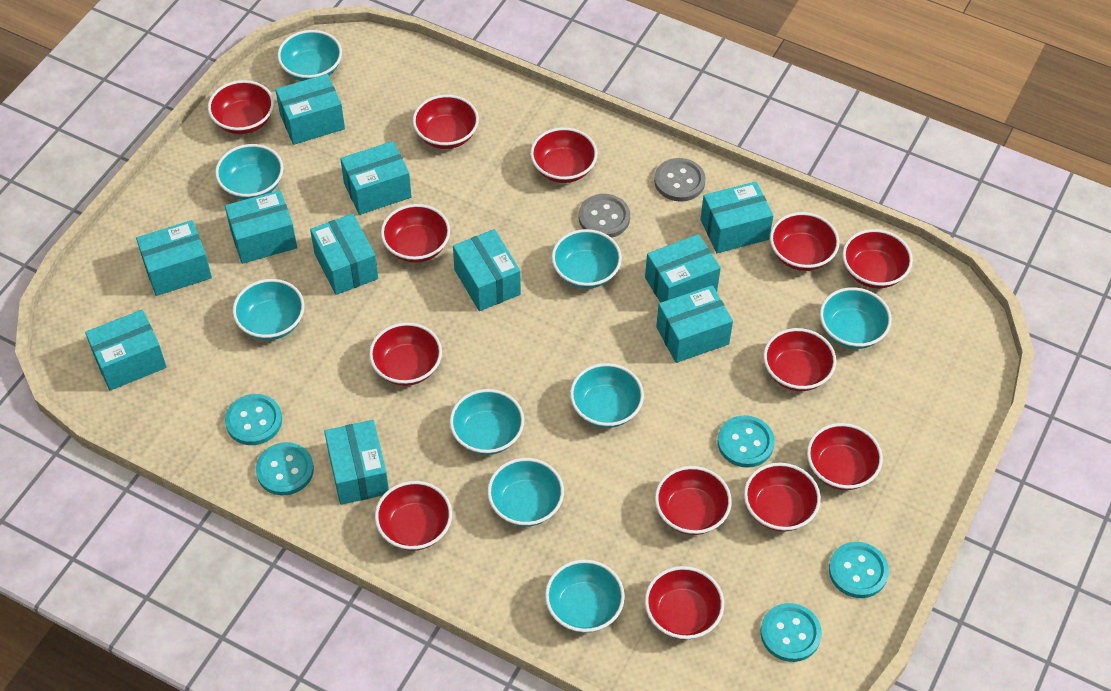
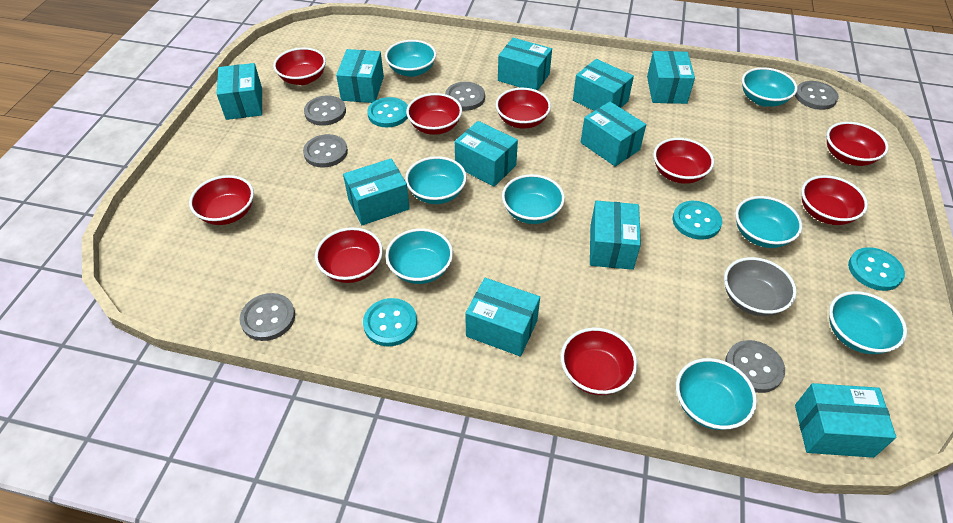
grey bowl: none = 0 -> [724,257,797,316] = 1
grey button: [579,194,630,238] [654,158,706,202] = 2 -> [239,293,295,341] [303,134,348,168] [304,95,346,126] [445,82,485,111] [725,340,785,393] [795,81,839,110] = 6
red bowl: [208,80,274,134] [369,322,442,386] [375,481,452,551] [381,204,450,263] [413,95,479,149] [530,127,597,183] [645,566,724,640] [655,466,732,535] [744,463,821,532] [763,328,836,391] [770,212,840,271] [807,423,883,490] [842,229,913,288] = 13 -> [189,175,254,225] [273,47,326,85] [315,227,383,283] [406,93,462,135] [496,88,551,129] [561,328,637,395] [653,138,714,184] [801,175,868,225] [826,122,889,166] = 9
turquoise bowl: [215,144,284,200] [233,279,305,340] [277,30,342,81] [450,389,524,455] [487,458,564,527] [545,560,625,633] [552,229,622,289] [570,363,644,428] [820,287,892,349] = 9 -> [385,40,436,77] [385,228,453,284] [405,156,467,204] [502,174,565,224] [676,358,757,430] [735,196,803,248] [742,67,798,107] [829,291,907,354] = 8
turquoise button: [225,394,282,445] [256,442,314,496] [717,415,775,468] [760,603,822,662] [829,542,889,598] = 5 -> [363,298,417,346] [367,97,408,127] [672,201,722,240] [848,247,905,291] = 4

